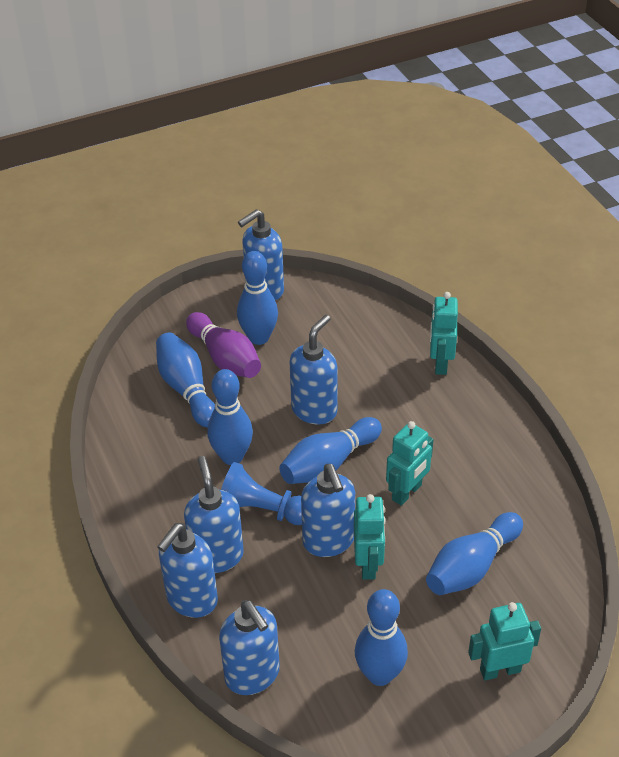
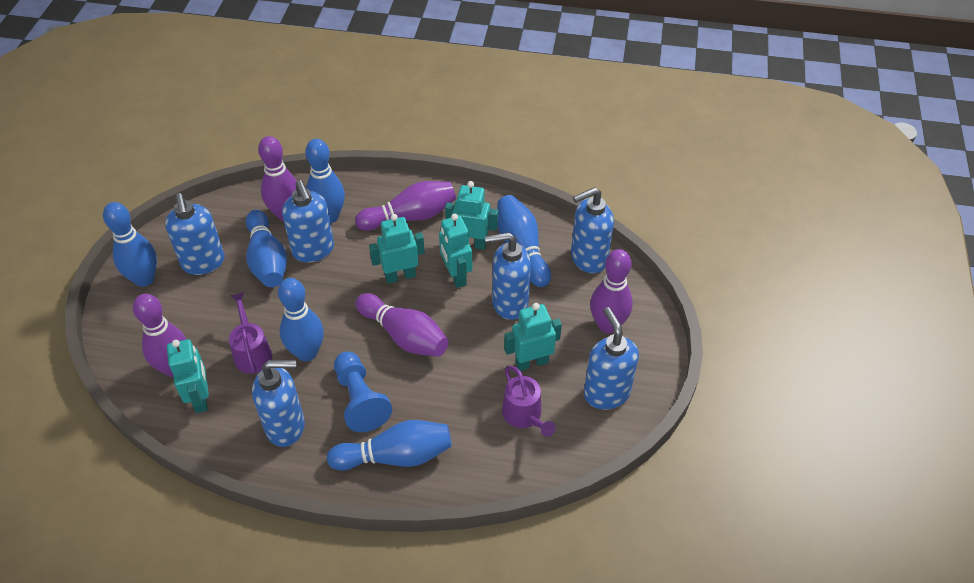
purple bowling pin: [186,312,261,378] = 1 -> [133,294,186,377] [258,136,297,221] [355,181,456,231] [355,293,449,357] [590,249,633,333] = 5
purple watering can: none = 0 -> [229,292,272,374] [502,366,556,437] = 2
turquoise robot: [354,494,386,580] [386,421,434,506] [430,292,458,375] [468,602,541,680] = 4 -> [167,339,209,413] [369,214,425,283] [439,214,473,288] [445,181,498,250] [504,303,562,371] = 5

